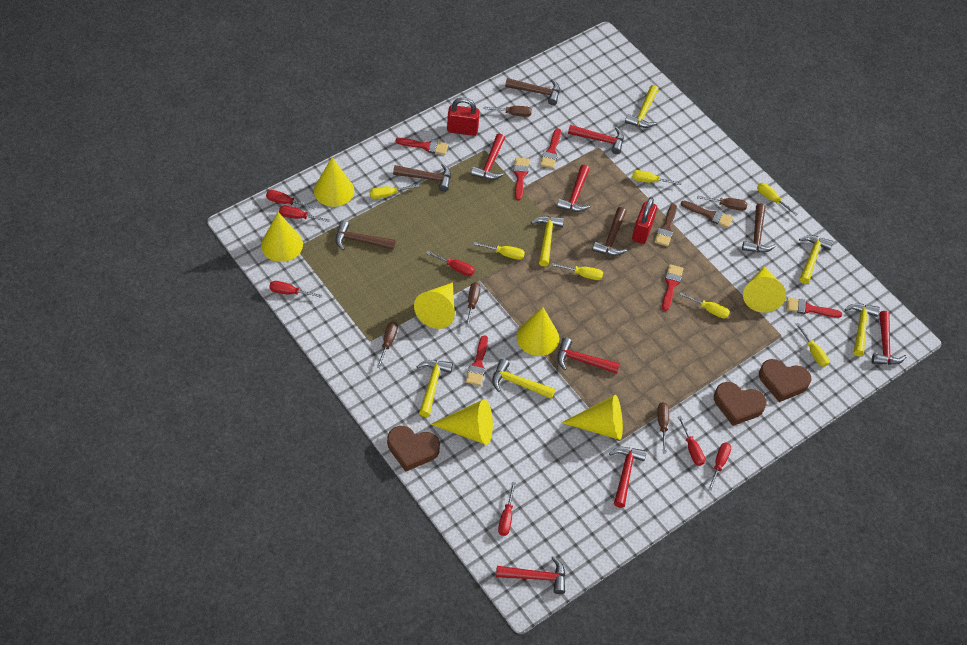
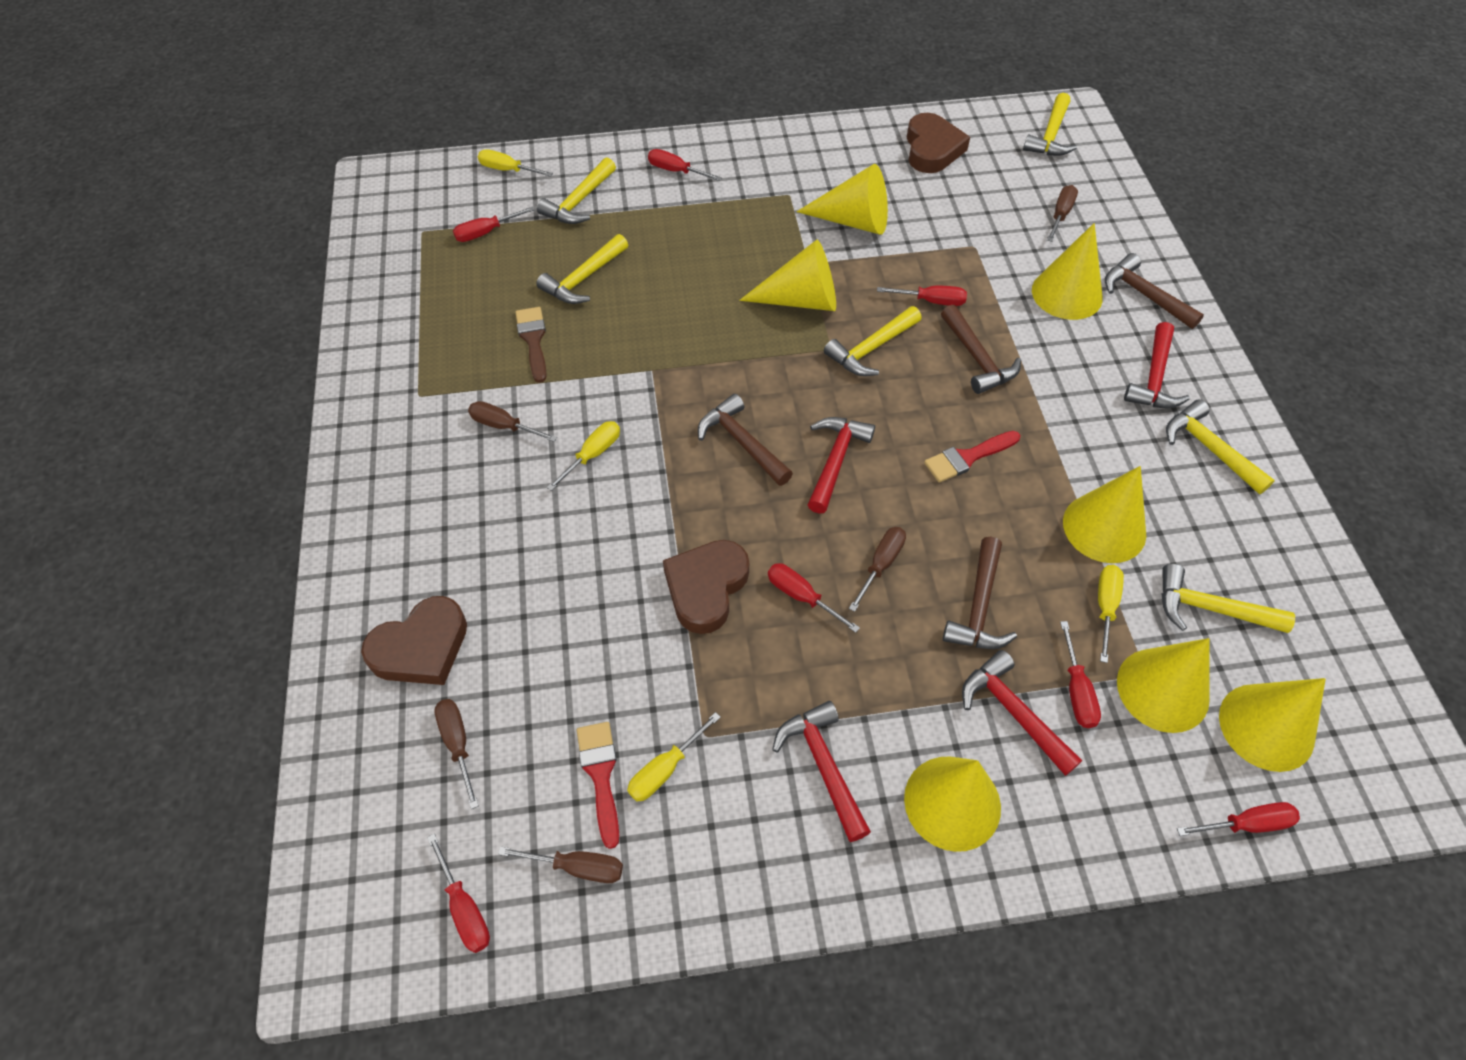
brown brush: [654,204,677,247] [681,201,733,228] = 2 -> [515,307,547,383] = 1
brown hammer: [335,220,396,250] [393,163,451,192] [505,78,560,105] [592,207,627,256] [742,203,776,253] = 5 -> [698,394,793,486] [941,305,1021,394] [943,537,1017,649] [1105,253,1204,329] = 4
red brush: [396,138,448,155] [466,335,488,386] [513,157,529,201] [540,128,561,169] [662,264,684,311] [786,297,842,318] = 6 -> [577,722,619,849] [924,431,1020,483] = 2
red hammer: [471,133,505,180] [496,556,565,594] [557,165,590,212] [557,338,620,374] [568,125,624,154] [609,447,647,508] [872,311,907,365] = 7 -> [772,701,871,842] [808,417,875,514] [962,650,1082,776] [1124,322,1190,408] = 4
red padlock: [447,97,480,136] [632,197,657,244] = 2 -> none = 0
yellow screwdriver: [370,184,420,199] [473,242,525,260] [551,263,603,280] [632,170,682,185] [679,292,730,318] [757,183,798,216] [796,323,829,367] = 7 -> [478,149,553,177] [547,421,620,491] [627,712,721,802] [1098,565,1124,663] = 4

